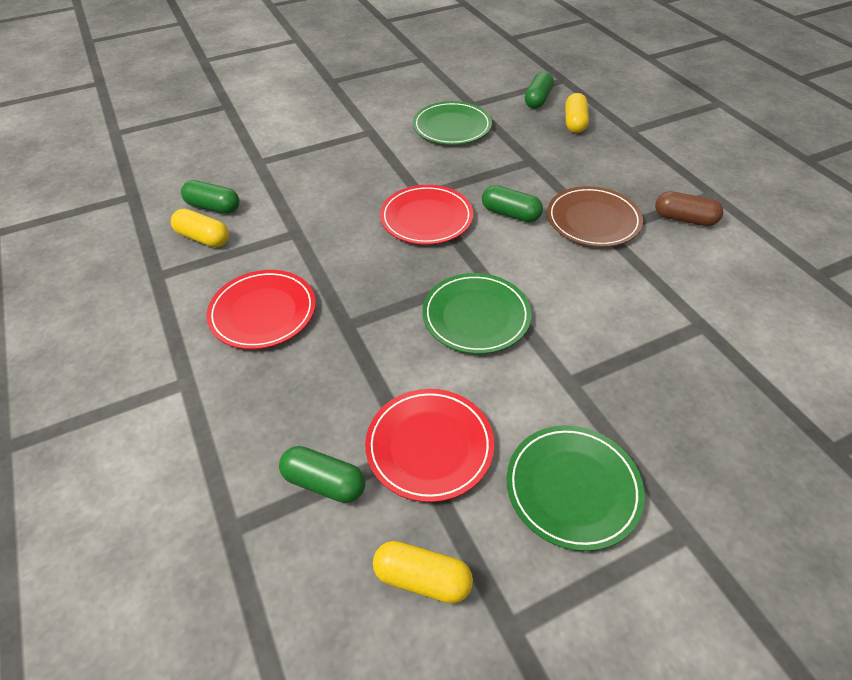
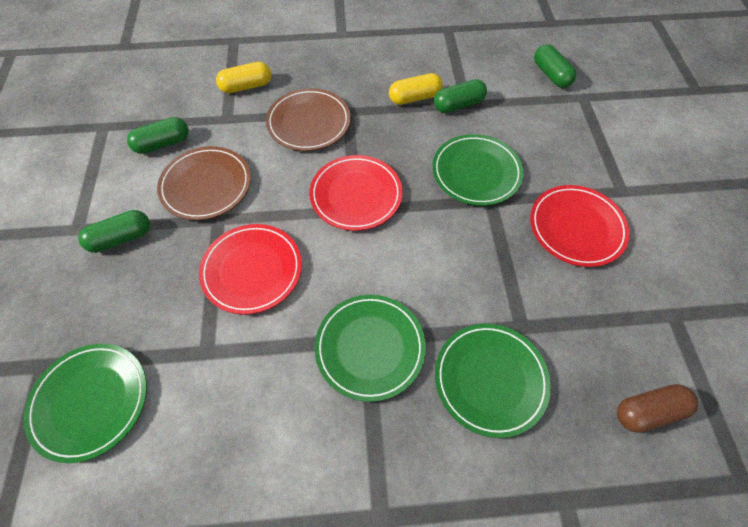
brown plate: [547,186,643,247] = 1 -> [157,146,251,220] [266,88,351,151] = 2
green plate: [413,101,492,145] [422,273,531,354] [506,425,645,551] = 3 -> [23,343,147,463] [314,295,426,402] [432,134,523,206] [435,323,551,438] = 4
yellow capsule: [171,209,229,247] [373,541,473,604] [565,93,589,133] = 3 -> [216,62,271,93] [389,73,443,105] = 2

